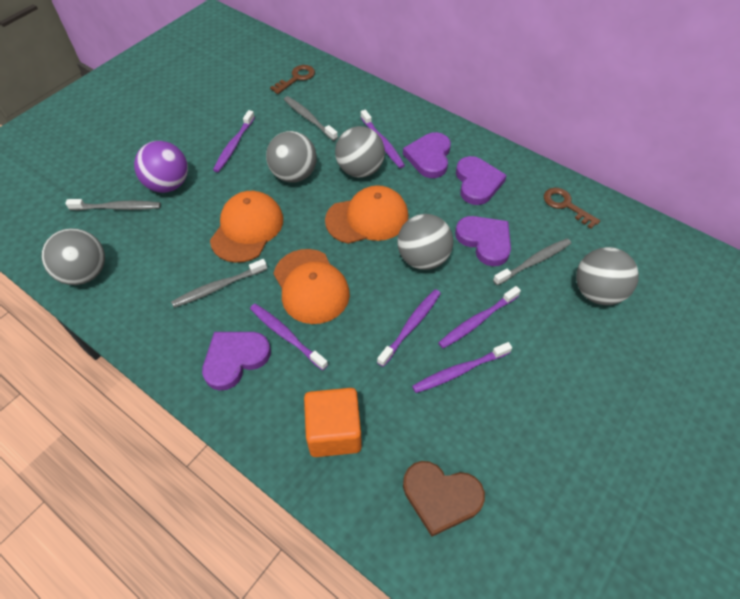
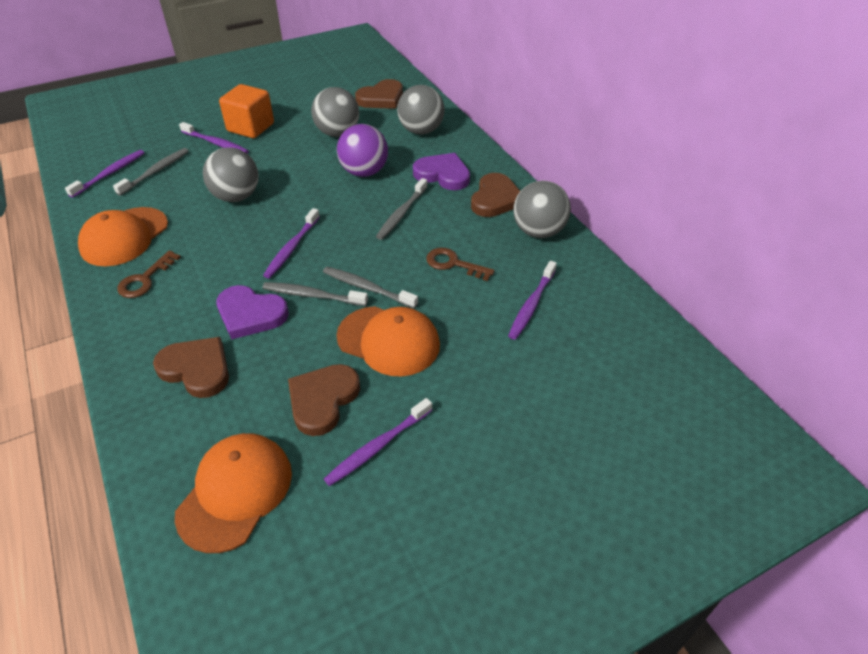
brown heart: [403,461,485,537] = 1 -> [153,337,229,398] [288,364,360,436] [355,79,403,109] [471,173,520,217] = 4
grey ball: [41,228,105,285] [266,131,317,183] [335,126,385,178] [398,214,453,270] [576,247,639,305] = 5 -> [203,147,258,202] [311,87,359,137] [397,85,445,135] [513,181,571,238] = 4
purple heart: [202,332,271,391] [403,132,451,178] [455,216,511,266] [456,156,507,205] = 4 -> [216,285,289,340] [413,153,470,190] = 2
purple toothbrush: [213,110,255,172] [250,304,328,370] [361,110,405,168] [377,289,441,367] [412,342,512,393] [438,286,521,349] = 6 -> [65,150,144,198] [179,122,249,154] [263,208,320,278] [324,398,432,486] [508,261,557,340] = 5

